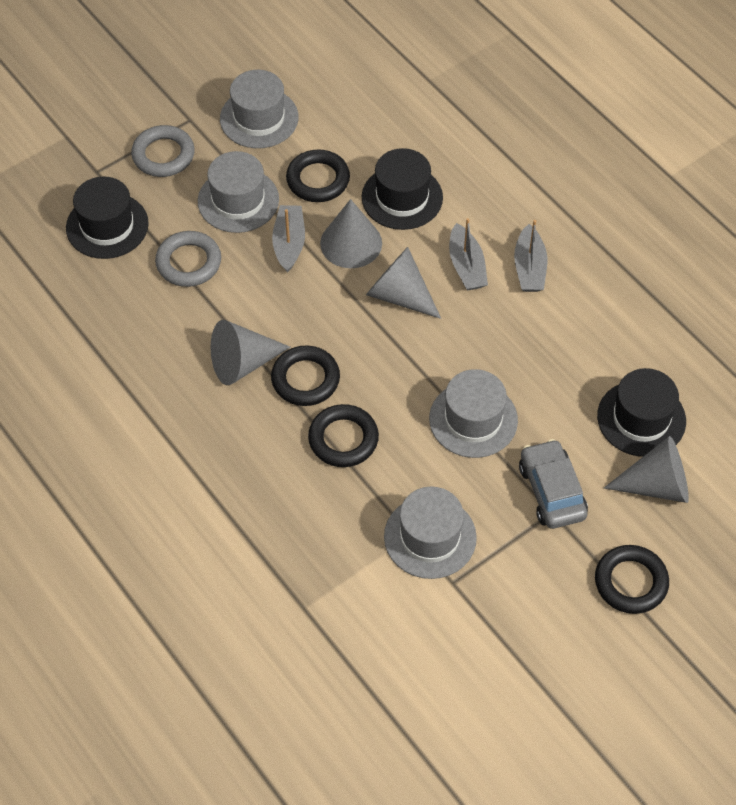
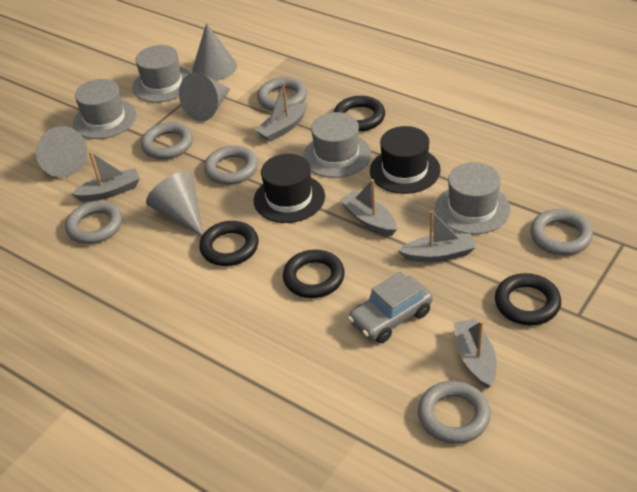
black hat: [66,177,149,259] [362,148,443,230] [597,368,686,457] = 3 -> [254,154,325,223] [370,126,441,194] = 2
grey boat: [272,205,305,273] [449,218,488,290] [514,220,547,292] = 3 -> [71,151,140,202] [255,82,307,142] [339,179,397,236] [398,211,476,262] [454,319,496,389] = 5
grey ring: [131,125,195,177] [155,231,221,287] = 2 -> [65,201,123,244] [141,122,193,159] [204,145,258,185] [257,77,307,111] [418,381,491,444] [530,209,593,255] = 6

